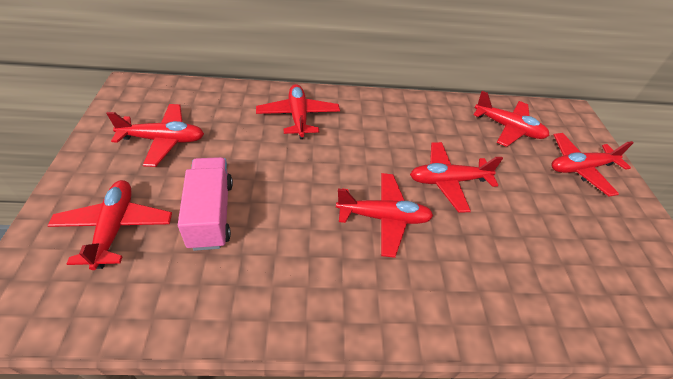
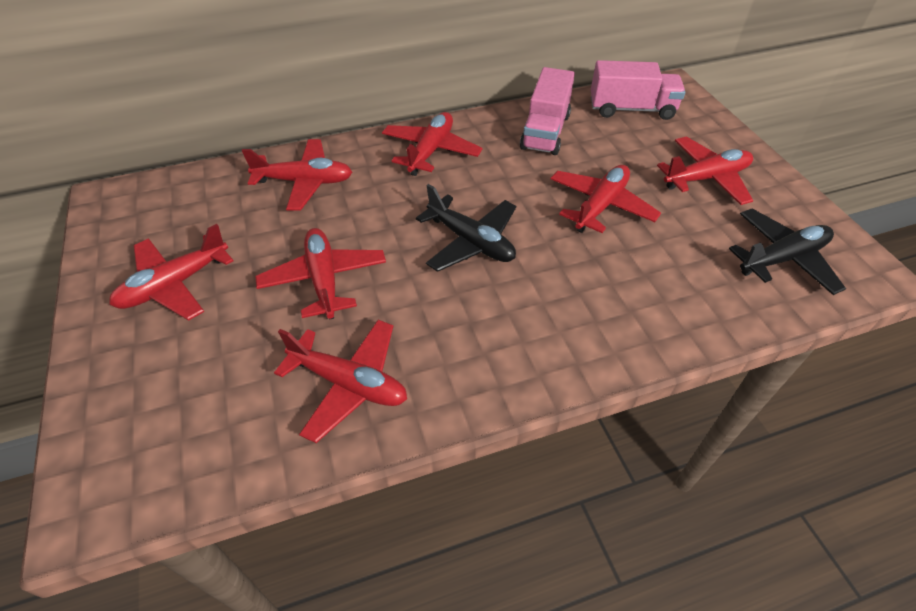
black plane: none = 0 -> [416,184,516,272] [729,209,846,295] = 2
pink truck: [178,157,233,251] = 1 -> [520,67,575,155] [591,60,685,120] = 2

